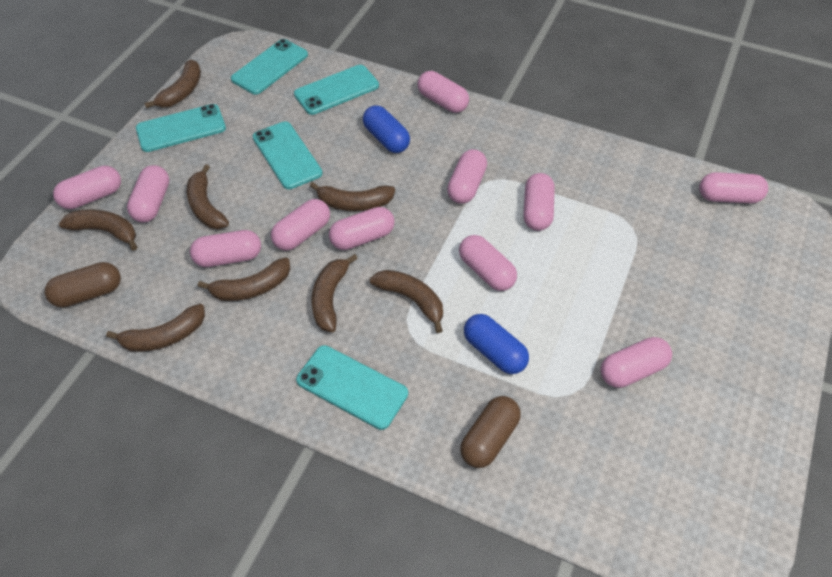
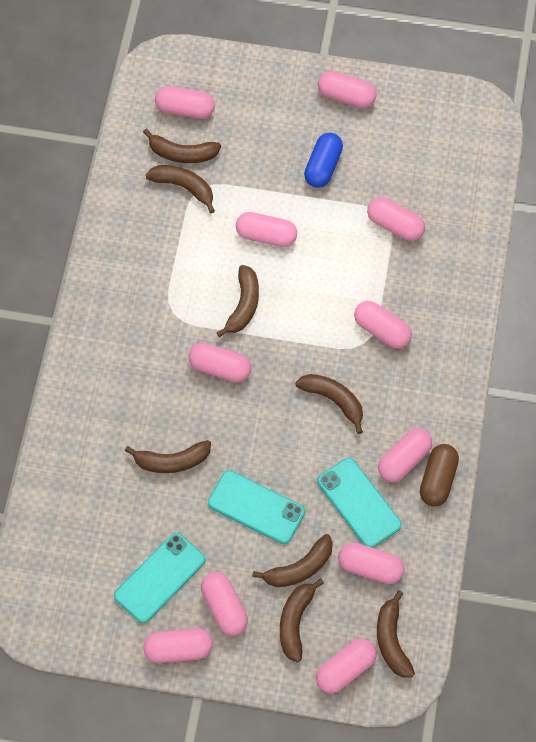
blue capsule: [363,105,410,153] [464,314,529,374] = 2 -> [304,133,343,188] = 1
brown capsule: [45,262,121,308] [460,396,521,468] = 2 -> [420,444,459,506] = 1
turquoise phone: [136,104,226,152] [231,39,308,95] [253,121,322,190] [294,65,379,115] [296,345,408,430] = 5 -> [114,533,206,623] [208,470,305,544] [317,458,402,548] = 3

